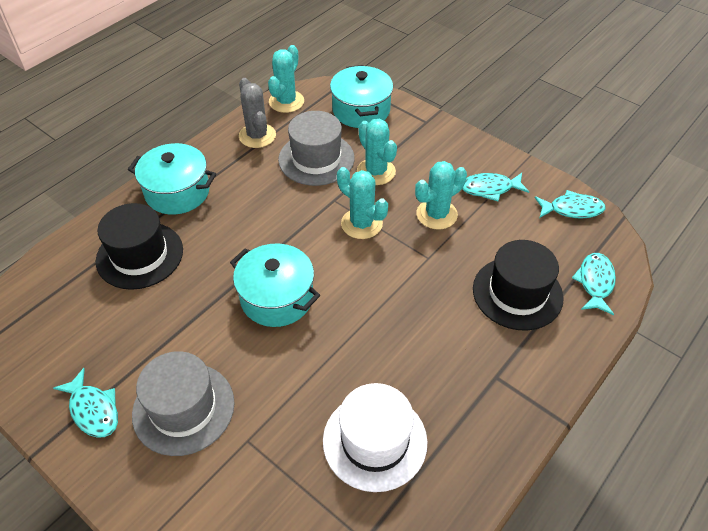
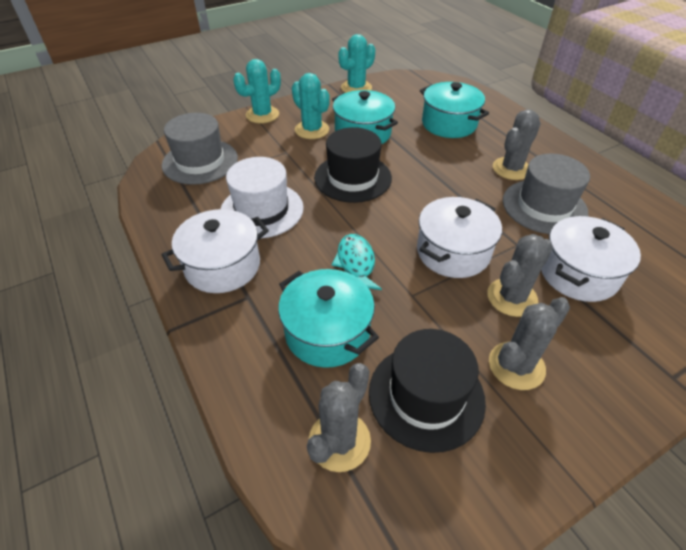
grey cactus: [239,78,276,148] = 1 -> [307,363,371,472] [487,234,553,317] [489,297,570,390] [493,109,541,180] = 4
turquoise cactus: [268,45,304,113] [337,167,388,239] [357,119,397,185] [415,161,467,230] = 4 -> [233,59,281,123] [292,73,330,139] [338,34,375,93] = 3
turquoise fish: [53,368,118,437] [463,173,529,201] [535,190,606,219] [572,253,616,315] = 4 -> [332,234,382,290] = 1
white pot: none = 0 -> [161,209,269,293] [417,197,502,278] [541,216,641,302] = 3

